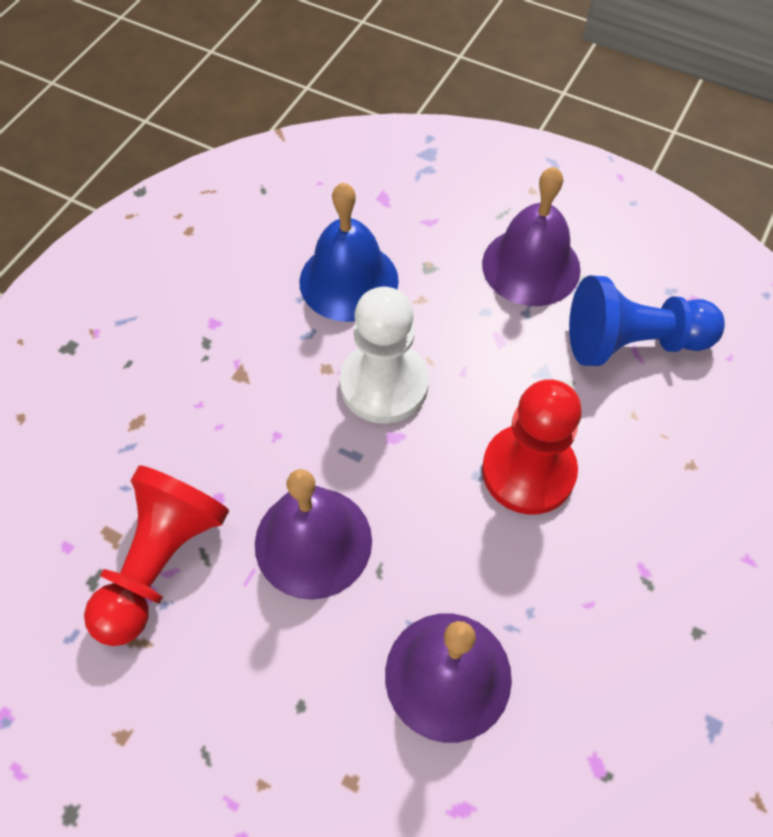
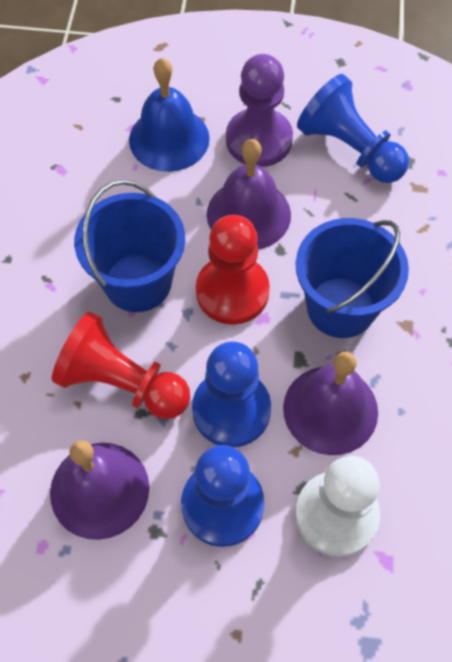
blue bucket: none = 0 -> [74,180,185,312] [296,218,409,338] = 2
blue pawn: [569,276,725,366] = 1 -> [181,445,265,547] [192,341,271,448] [297,74,409,183] = 3
purple pawn: none = 0 -> [226,54,293,167] = 1

